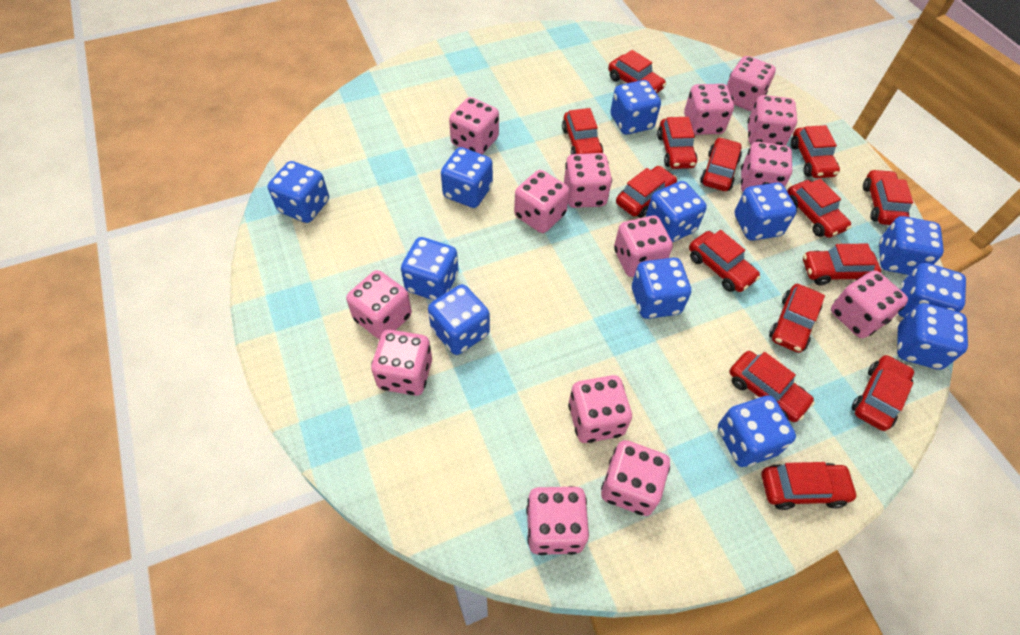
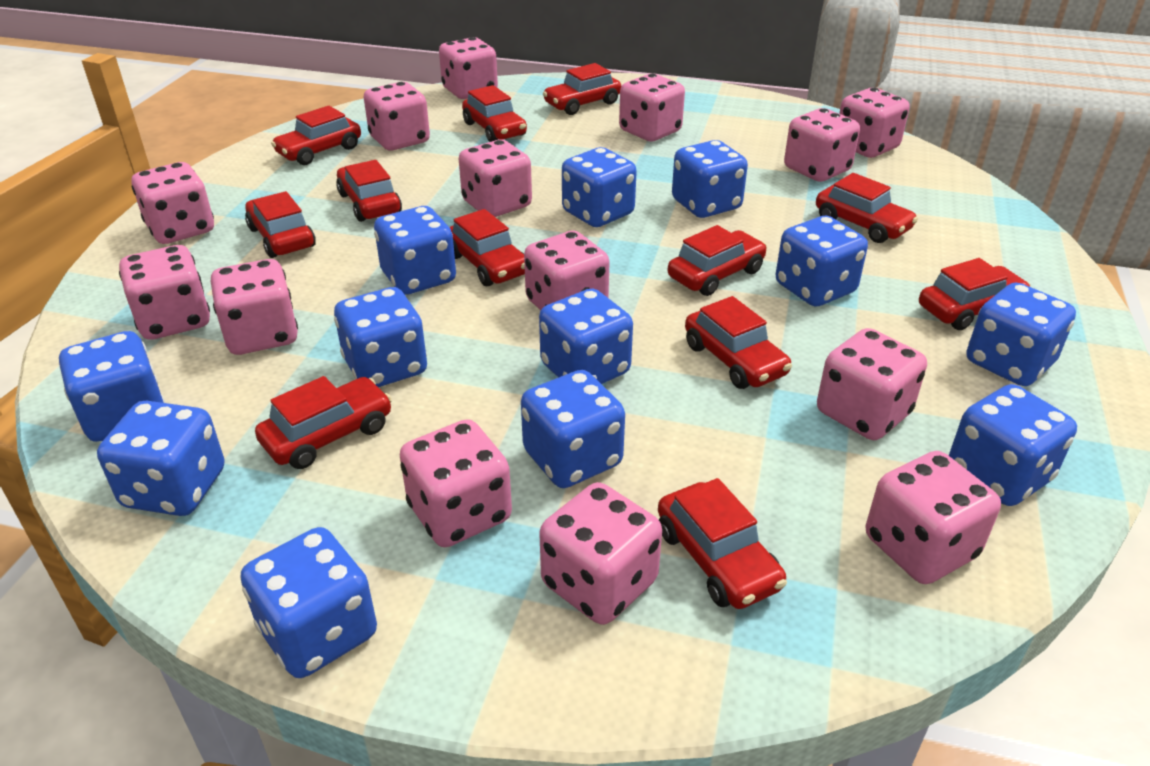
red car: [562,108,603,155] [608,50,666,93] [616,166,677,218] [657,117,697,169] [689,230,761,292] [700,137,742,191] [729,351,815,422] [761,462,858,510] [769,284,825,353] [787,179,851,238] [791,125,840,178] [803,244,881,285] [851,354,914,431] [863,169,913,225] = 14 -> [245,191,316,258] [255,376,392,469] [271,106,361,165] [336,160,402,222] [450,209,525,286] [462,85,527,142] [543,63,621,115] [658,478,787,609] [668,225,767,296] [685,296,792,389] [816,173,918,243] [919,258,1031,330] = 12

